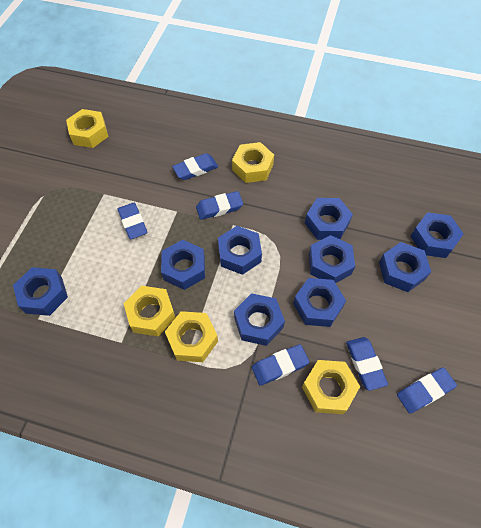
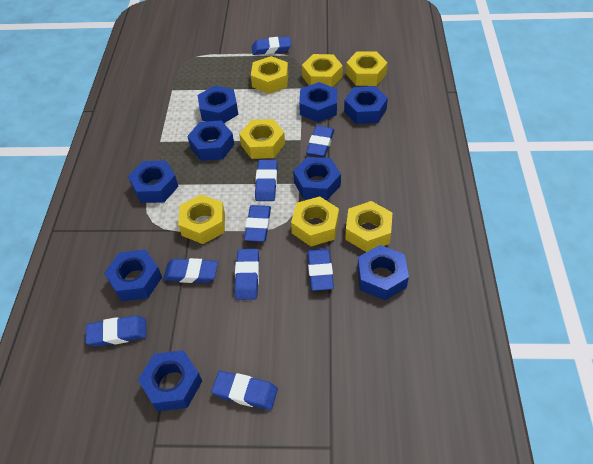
blue eraser: [118,203,148,239] [172,153,218,180] [196,191,243,220] [252,344,309,386] [346,337,388,391] [397,367,457,414] = 6 -> [85,315,147,347] [163,258,218,283] [212,371,278,410] [234,249,259,300] [244,205,271,242] [252,37,291,55] [255,160,277,201] [306,126,334,157] [307,249,334,291] = 9
yellow nut: [66,109,108,148] [123,286,176,336] [165,311,218,362] [232,142,274,183] [302,360,360,414] = 5 -> [178,194,225,244] [239,119,285,159] [251,56,288,94] [291,196,339,246] [302,54,343,87] [345,201,392,252] [346,51,388,86] = 7

